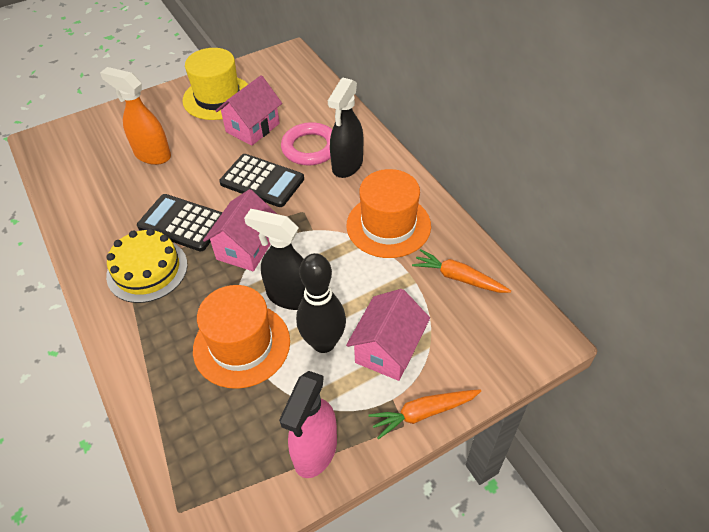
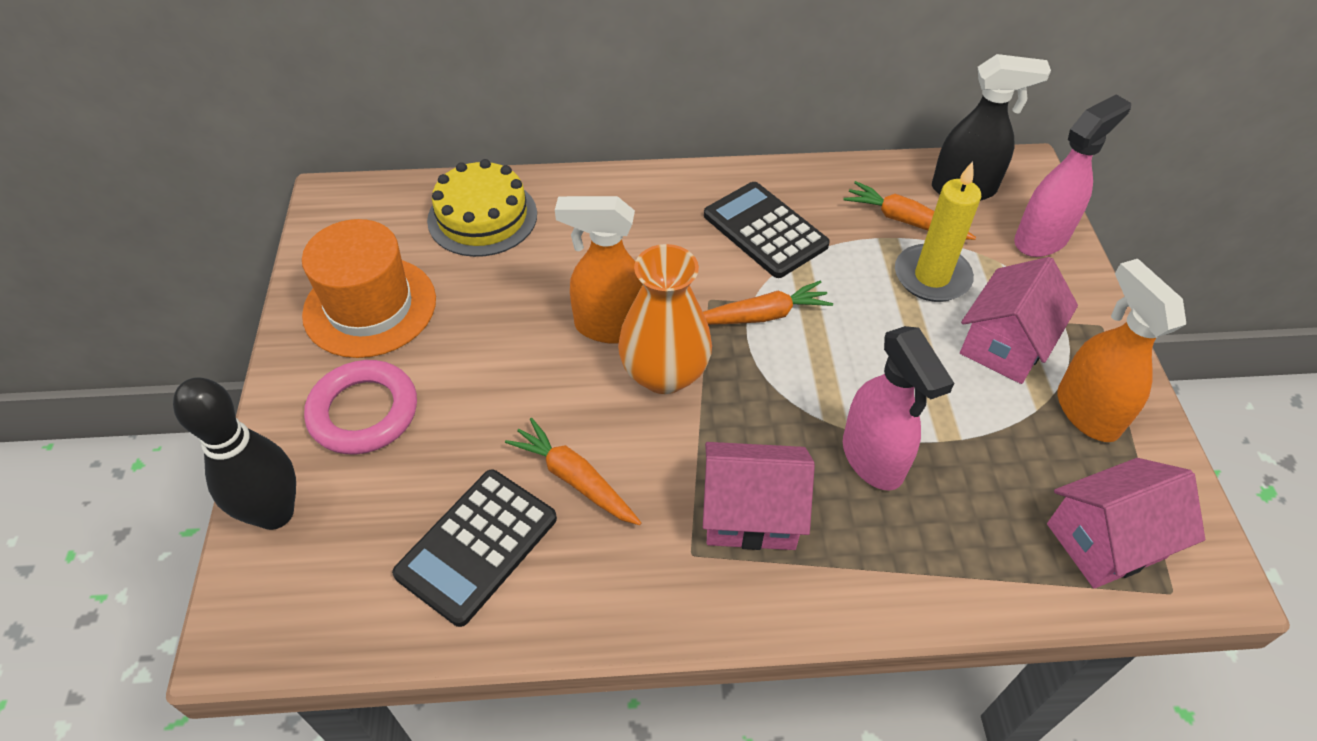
black spray bottle: [244,209,305,310] [328,78,363,178] = 2 -> [932,54,1051,201] = 1
orange carrot: [368,390,481,440] [412,249,511,293] = 2 -> [505,418,641,525] [703,280,833,325] [844,181,976,240] = 3
orange hat: [193,285,290,389] [346,169,431,258] = 2 -> [302,219,436,358] = 1
orange spray bottle: [100,67,171,165] = 1 -> [555,196,643,344] [1057,259,1186,442] = 2
orange vase: none = 0 -> [618,244,712,394] = 1
pink spray bottle: [279,371,337,478] = 1 -> [843,326,954,491] [1014,95,1131,257] = 2
yellow candle: none = 0 -> [895,161,981,302] = 1
yellow hat: [182,48,248,120] = 1 -> none = 0

